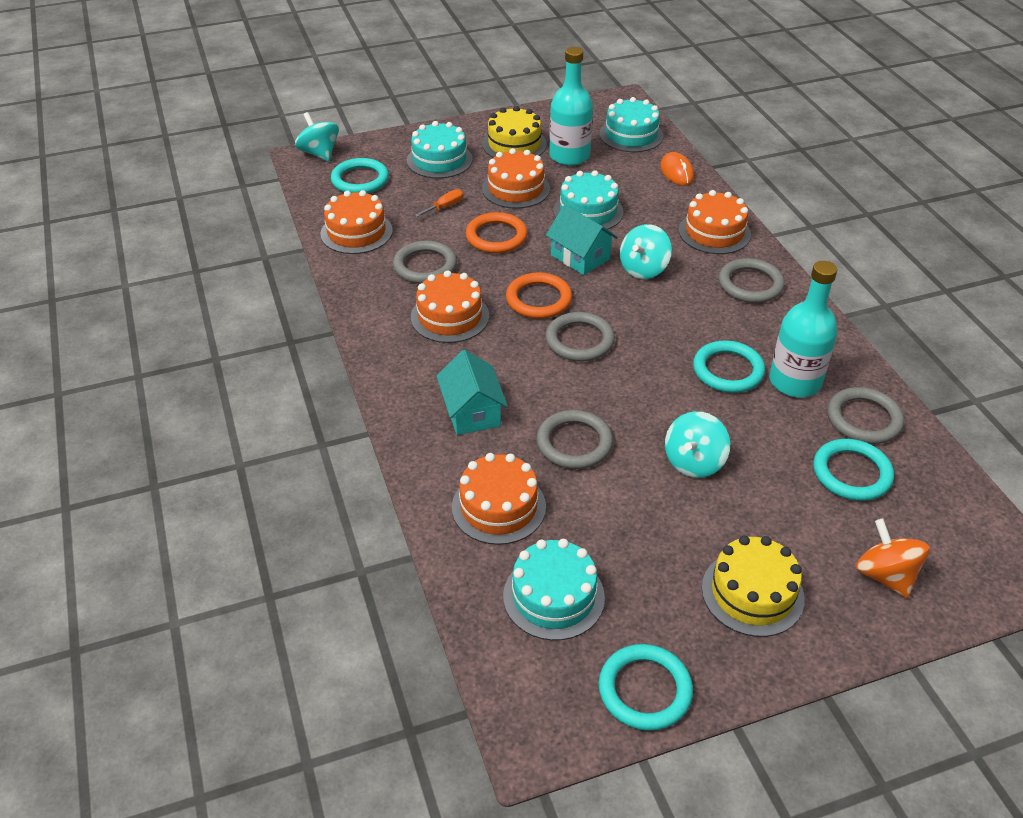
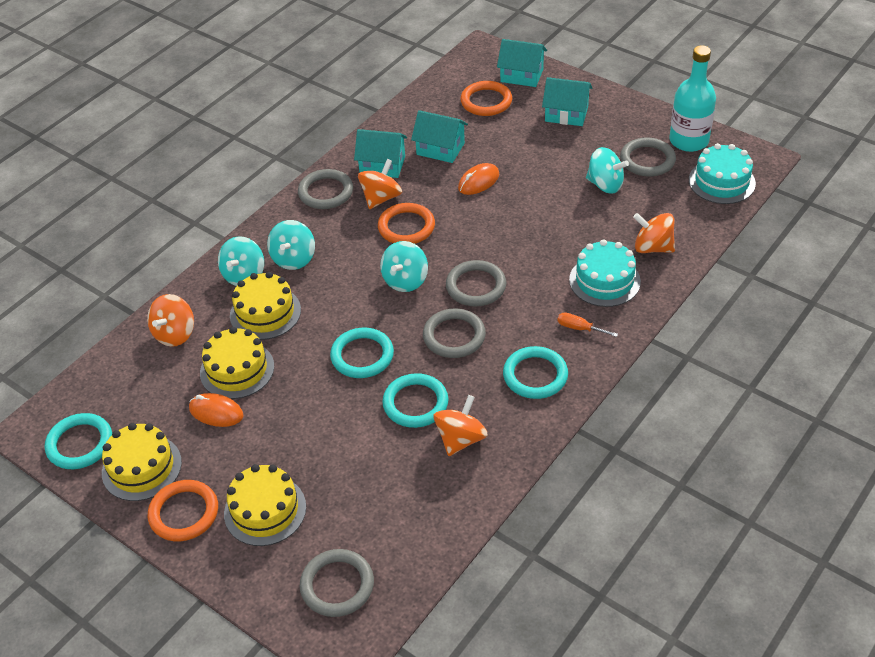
orange cake: [320,190,393,254] [411,270,489,343] [452,453,546,545] [482,148,550,209] [679,190,751,254] = 5 -> none = 0
orange mouse: [660,152,694,186] = 1 -> [189,393,244,427] [458,163,499,195] = 2
orange ring: [466,212,528,253] [506,272,572,319] = 2 -> [148,480,218,541] [378,203,435,244] [461,81,512,116] = 3
orange spinning top: [856,519,930,598] = 1 -> [147,294,194,347] [358,159,402,209] [434,395,488,456] [633,213,675,253] = 4
turquoise bottle: [549,47,593,166] [769,261,838,397] = 2 -> [669,45,716,152] = 1
turquoise cake: [407,121,473,178] [503,539,605,641] [553,170,624,230] [600,97,664,152] = 4 -> [569,239,641,307] [689,143,756,204] = 2
turquoise house: [436,350,508,435] [546,205,618,275] = 2 -> [354,129,407,178] [411,110,468,163] [497,39,547,87] [542,77,592,126] = 4
turquoise spinning top: [295,112,339,162] [620,224,672,279] [665,411,730,478] = 3 -> [218,236,264,286] [267,220,315,270] [380,241,428,292] [586,147,629,194] = 4
yellow cake: [482,106,547,157] [702,536,805,637] = 2 -> [102,423,182,501] [200,327,274,399] [224,464,306,546] [230,272,301,340] = 4

